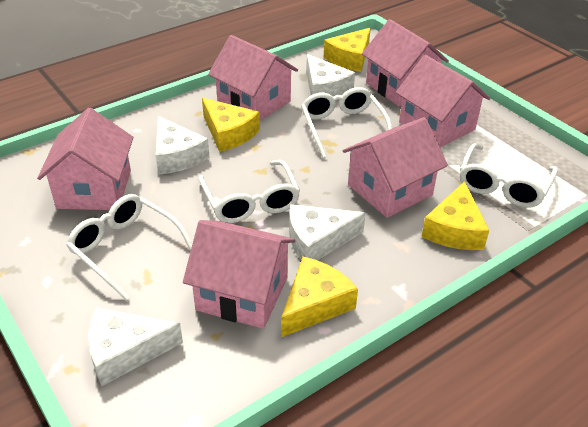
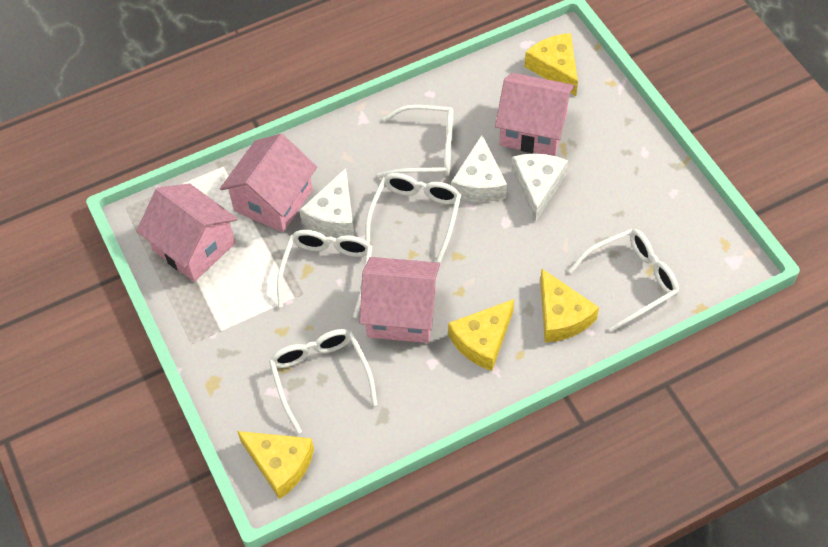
pink house: [37,108,134,210] [183,220,295,329] [208,35,298,120] [343,117,448,218] [362,19,449,106] [396,55,490,147] = 6 -> [136,183,238,282] [220,134,317,232] [359,257,440,343] [495,73,575,156] = 4
white cheese: [88,307,183,386] [156,116,210,175] [289,204,366,260] [306,54,355,97] = 4 -> [300,168,355,236] [451,135,507,202] [512,153,568,222] = 3
white glasses: [66,194,192,300] [198,160,300,223] [301,87,392,158] [460,143,558,208] = 4 -> [269,329,378,434] [277,230,373,318] [365,173,461,262] [377,105,454,178] [569,229,679,331] = 5

